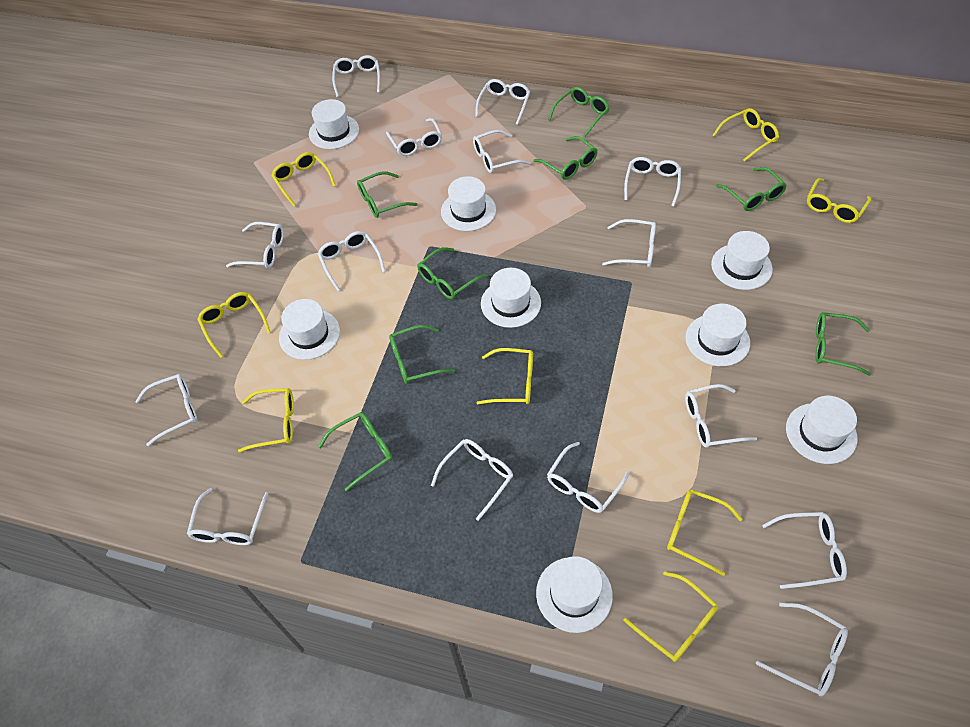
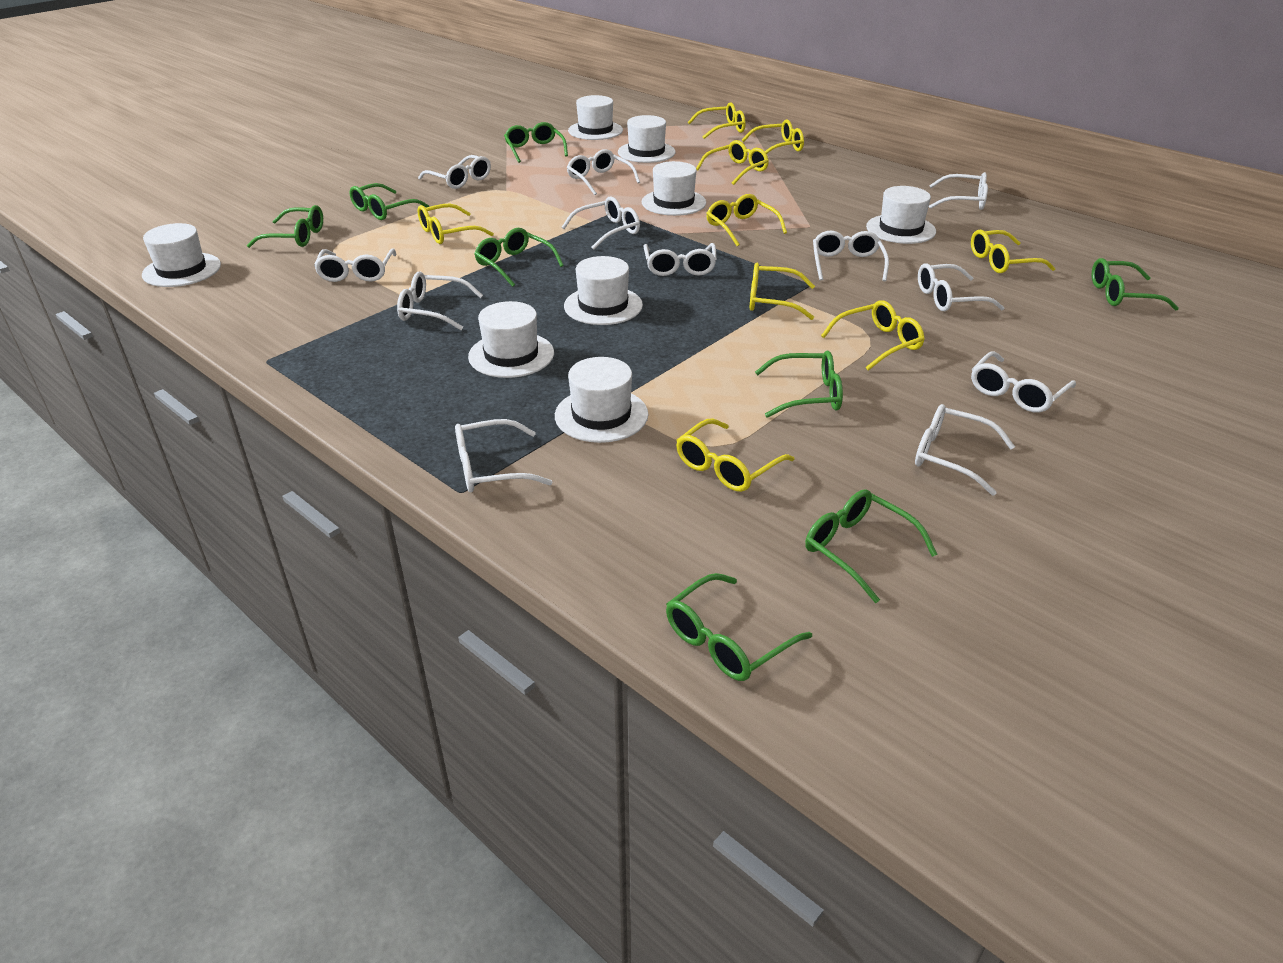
white glasses: [135,374,197,446] [187,488,269,545] [226,222,284,268] [318,231,385,291] [332,55,380,97] [386,118,442,156] [431,439,513,521] [473,130,530,173] [475,79,530,125] [547,442,629,513] [602,219,656,267] [624,157,681,207] [685,384,757,448] [756,603,848,696] [762,512,847,589] = 15 -> [314,249,397,282] [397,272,483,330] [418,155,491,189] [455,419,552,492] [562,196,640,250] [567,149,640,195] [644,243,717,276] [813,231,889,281] [915,404,1015,496] [918,263,1005,311] [929,172,988,210] [971,352,1076,413] = 12
yellow glasses: [197,292,271,358] [238,388,294,452] [271,152,336,207] [477,348,533,405] [624,571,718,662] [667,489,742,576] [712,108,779,162] [807,178,871,223] = 8 -> [418,204,494,244] [676,418,795,492] [688,102,746,139] [696,140,769,185] [706,194,787,246] [742,119,804,154] [750,263,815,320] [821,300,925,371] [971,230,1055,273] = 9

